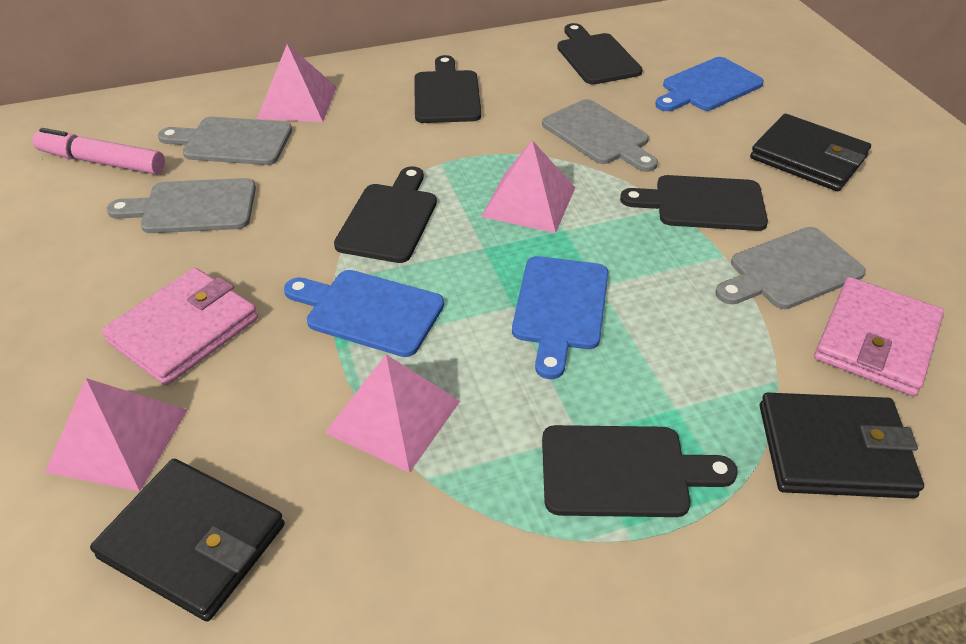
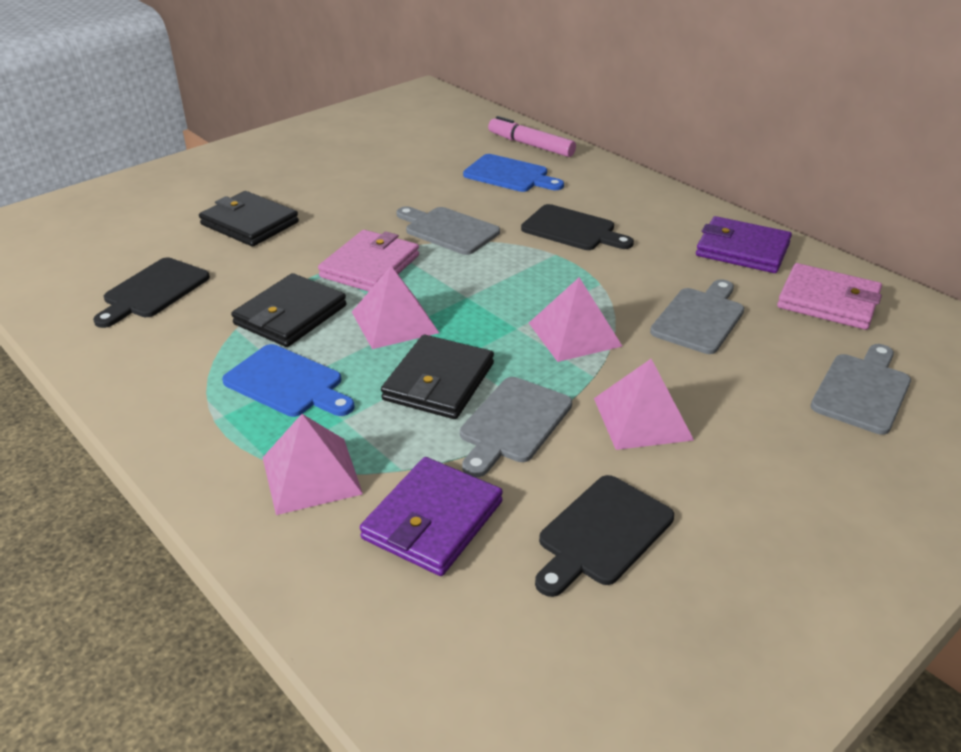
black cutting board: [334,166,437,263] [414,55,481,123] [542,425,737,517] [557,23,642,84] [620,175,768,231] = 5 -> [93,257,210,328] [521,204,634,250] [535,475,674,597] = 3
blue cutting board: [284,270,444,357] [512,256,608,379] [655,57,764,111] = 3 -> [222,344,354,417] [463,154,564,192] = 2
purple wallet: none = 0 -> [360,457,503,576] [696,216,792,273] = 2

